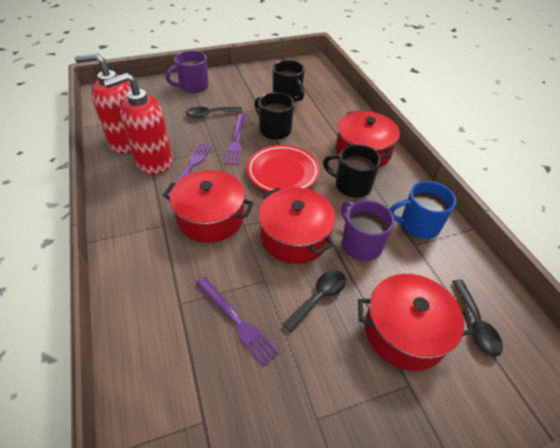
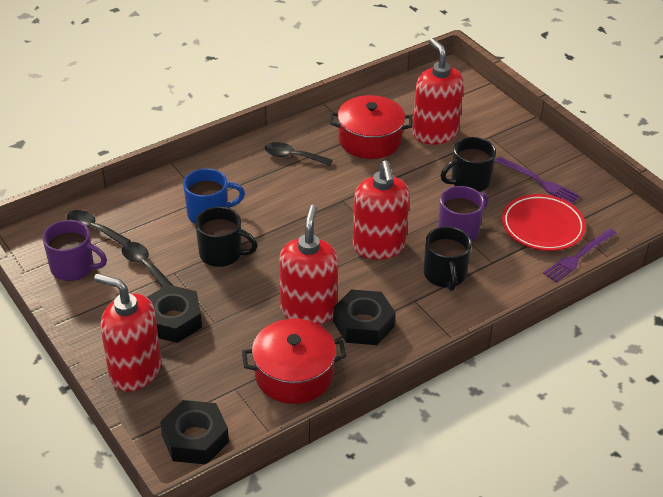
black nut: none = 0 -> [147,285,202,343] [160,400,229,464] [333,289,396,345] = 3
purple fork: [168,142,212,196] [196,277,280,366] [225,114,246,165] = 3 -> [495,157,580,204] [543,228,617,283] = 2
red pot: [163,170,254,243] [258,187,335,264] [336,111,400,168] [358,274,474,371] = 4 -> [242,318,346,404] [330,95,413,159] = 2
red soap dispenser: [74,53,132,154] [104,73,173,175] = 2 -> [94,273,161,391] [279,205,338,324] [353,161,410,260] [412,38,464,145] = 4

